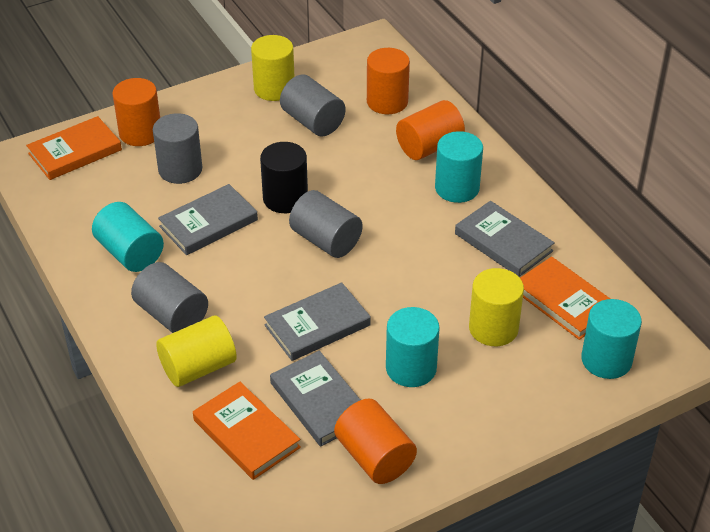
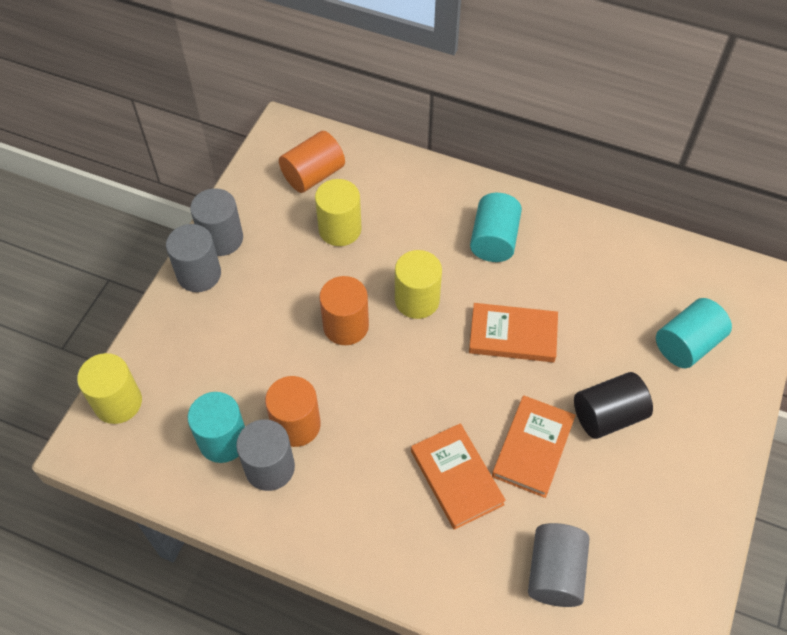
grey book: [158,184,258,255] [264,282,371,361] [270,351,360,447] [455,201,555,277] = 4 -> none = 0
orange cylinder: [112,78,160,146] [334,399,417,484] [367,48,410,114] [396,100,465,160] = 4 -> [265,376,321,447] [279,131,345,193] [319,276,369,345] = 3
turquoise cylinder: [92,202,164,272] [386,307,440,387] [435,131,483,203] [581,299,642,379] = 4 -> [188,392,245,463] [470,193,522,262] [656,298,732,368] = 3

